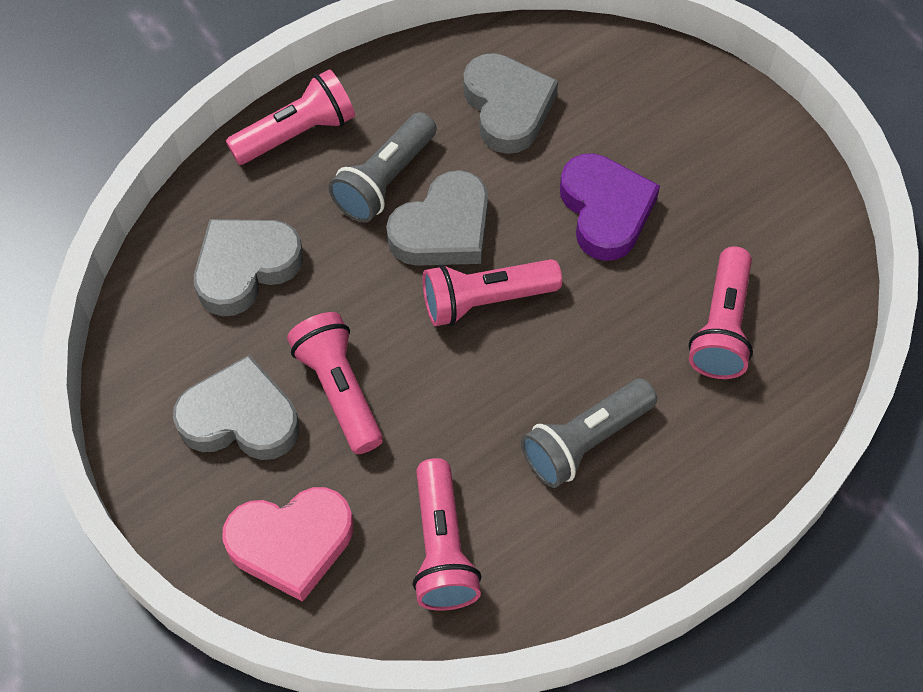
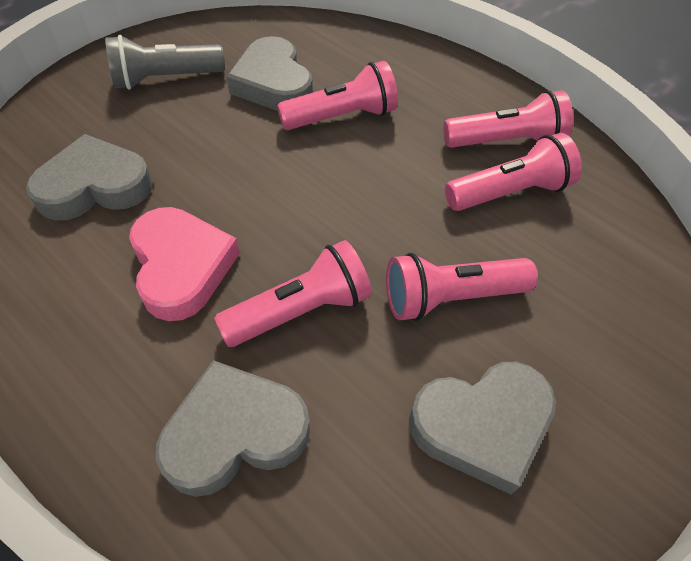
grey flashlight: [328,112,437,223] [521,378,657,488] = 2 -> [105,35,225,90] = 1
purple heart: [560,153,660,261] = 1 -> none = 0

